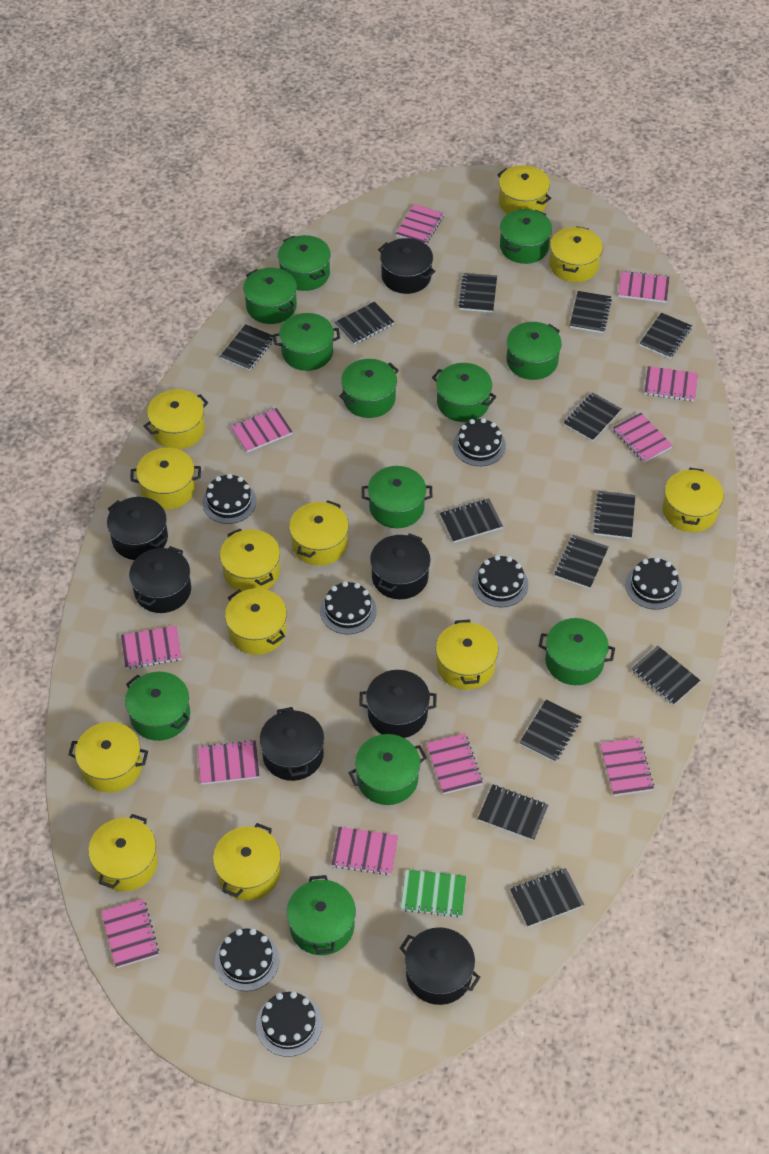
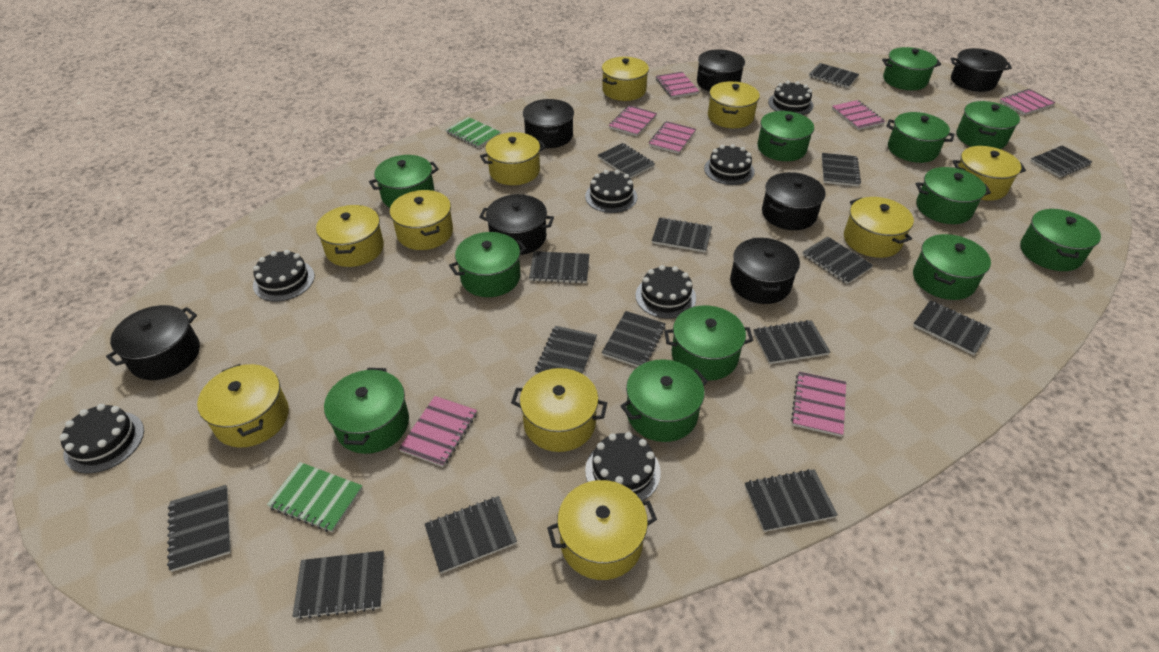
black notebook: [220,324,274,371] [335,302,394,345] [440,498,503,543] [458,273,497,313] [478,784,548,841] [510,868,584,927] [519,700,582,762] [555,535,609,589] [564,392,622,442] [570,291,612,333] [593,491,636,539] [631,646,701,705] [639,313,692,359] = 13 -> [167,485,231,572] [292,551,384,619] [425,496,517,573] [529,251,589,283] [535,326,597,374] [598,143,655,178] [602,311,666,367] [652,217,712,253] [745,469,838,532] [753,320,830,364] [802,237,873,284] [809,63,859,88] [822,153,861,187] [913,300,991,355] [1031,145,1093,178] = 15
green notebook: [401,869,467,917] = 1 -> [267,462,363,532] [446,117,501,148] = 2
pink notebook: [101,899,159,968] [121,626,182,669] [198,740,260,785] [231,408,293,453] [331,827,398,875] [396,204,444,244] [426,733,483,794] [600,738,654,796] [613,413,673,462] [618,270,670,303] [644,366,698,401] = 11 -> [399,396,477,467] [609,105,657,136] [649,121,696,154] [656,72,699,98] [791,372,846,437] [832,100,885,130] [999,89,1056,115] = 7
yellow pot: [68,722,148,793] [88,814,158,892] [130,448,201,510] [144,389,208,450] [213,823,281,901] [220,529,280,591] [225,588,287,655] [289,501,349,566] [436,620,498,690] [497,165,551,214] [549,226,603,282] [663,468,724,532] = 12 -> [197,364,289,447] [316,205,384,267] [390,190,453,250] [480,132,546,185] [511,368,607,452] [547,480,657,580] [602,57,649,101] [708,81,760,128] [844,197,914,258] [952,146,1026,200] = 10

